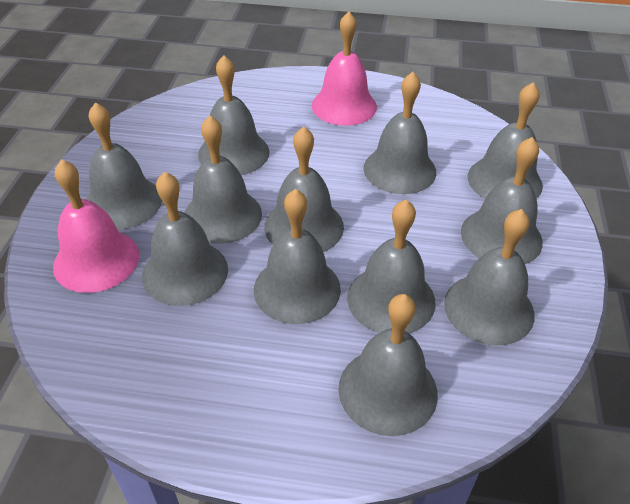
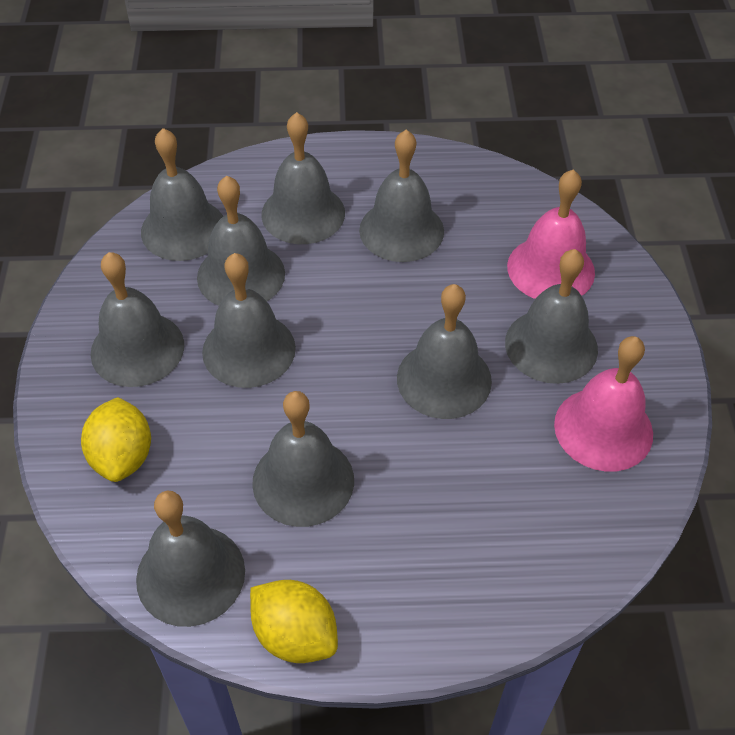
grey bell: [86,102,162,230] [142,172,228,306] [184,115,262,244] [198,55,269,175] [254,189,341,324] [264,126,344,252] [338,294,438,436] [347,200,436,333] [363,72,436,194] [444,209,535,345] [461,137,543,264] [468,82,543,199] = 12 -> [91,252,184,387] [136,490,245,627] [141,128,223,261] [197,176,285,306] [202,253,296,388] [252,391,354,527] [261,112,345,244] [359,130,444,262] [397,284,492,419] [505,249,598,384] = 10
yellow lemon: none = 0 -> [81,397,151,482] [250,580,338,663] = 2

